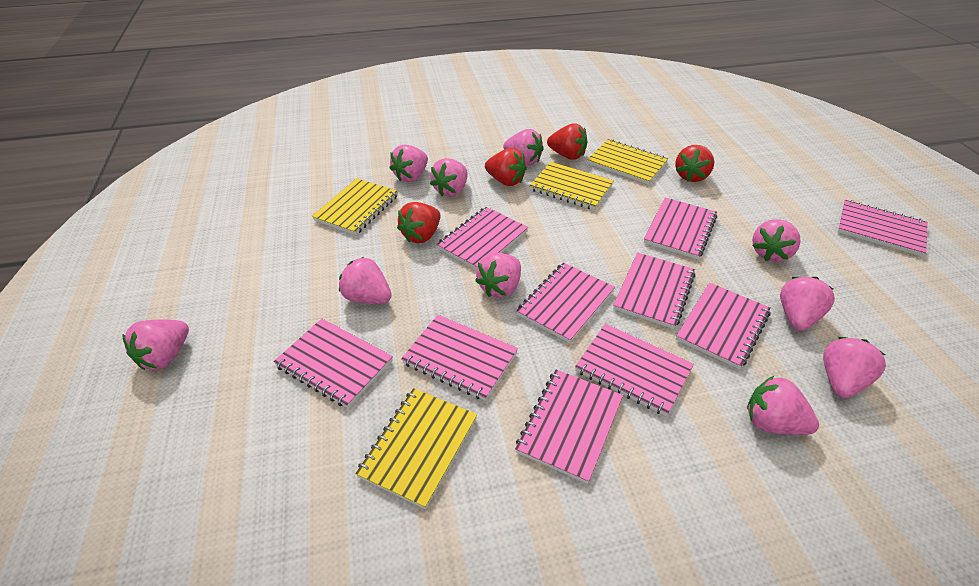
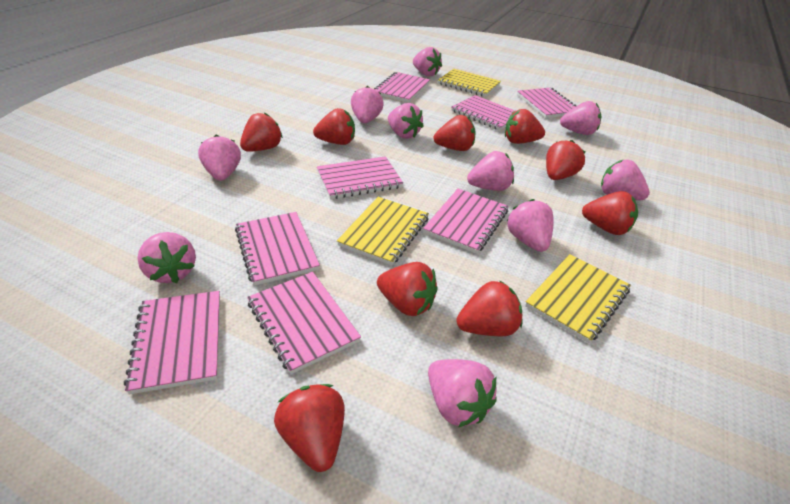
pink notebook: [274,319,393,408] [401,315,518,401] [436,207,528,269] [515,369,623,484] [516,263,615,343] [575,324,694,416] [613,252,695,329] [644,197,717,259] [676,283,771,369] [837,200,928,257] = 10 -> [124,291,220,394] [235,212,320,286] [247,272,361,374] [317,156,403,199] [374,72,430,103] [423,189,509,254] [451,95,515,131] [517,88,576,118] = 8
red strawberry: [397,202,440,243] [485,148,527,186] [547,124,587,160] [675,145,714,182] = 4 -> [240,112,283,152] [274,384,345,472] [313,108,355,145] [377,262,438,316] [433,115,475,151] [457,280,523,336] [505,109,545,144] [546,140,585,180] [582,191,638,235] = 9
yellow notebook: [312,178,398,235] [355,388,477,509] [529,162,614,210] [587,139,668,184] = 4 -> [337,197,429,265] [438,69,501,97] [525,254,631,343] = 3

